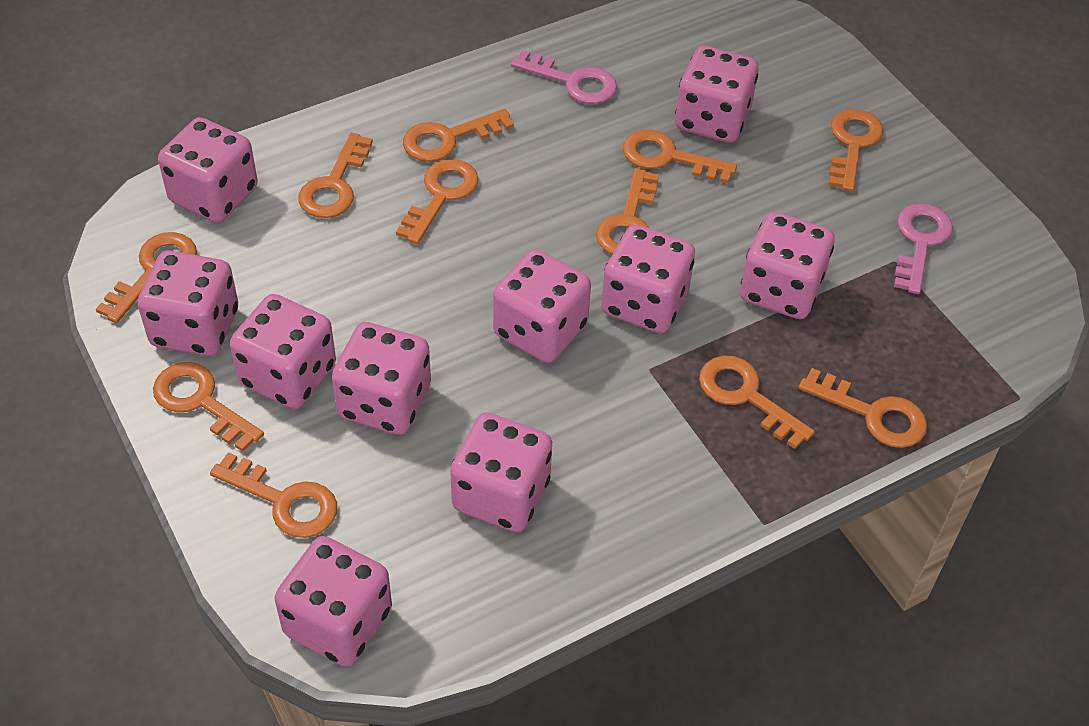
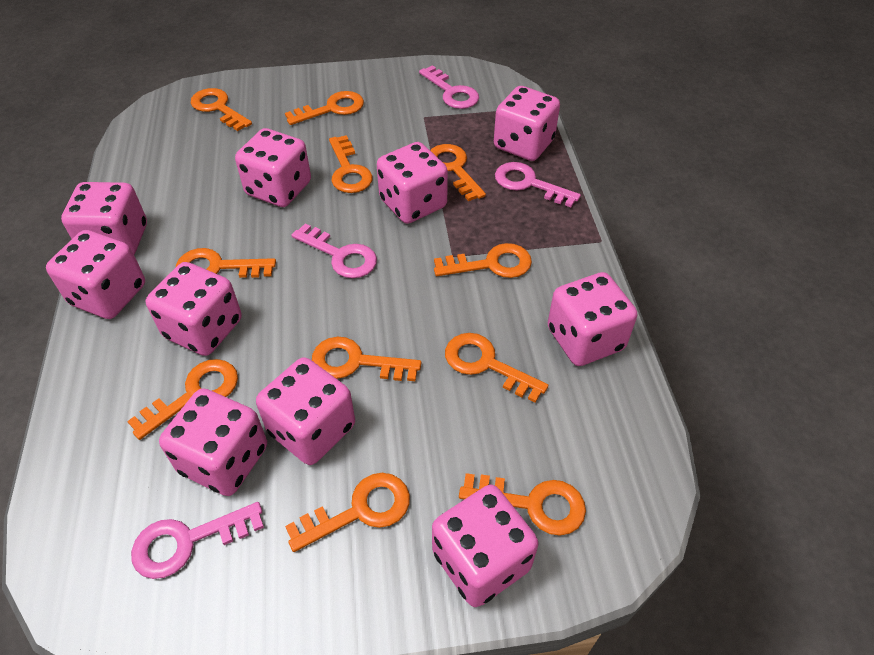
pink key: [511,50,617,104] [894,203,953,294] = 2 -> [131,502,264,579] [291,223,377,278] [419,65,479,109] [495,162,581,207] = 4

